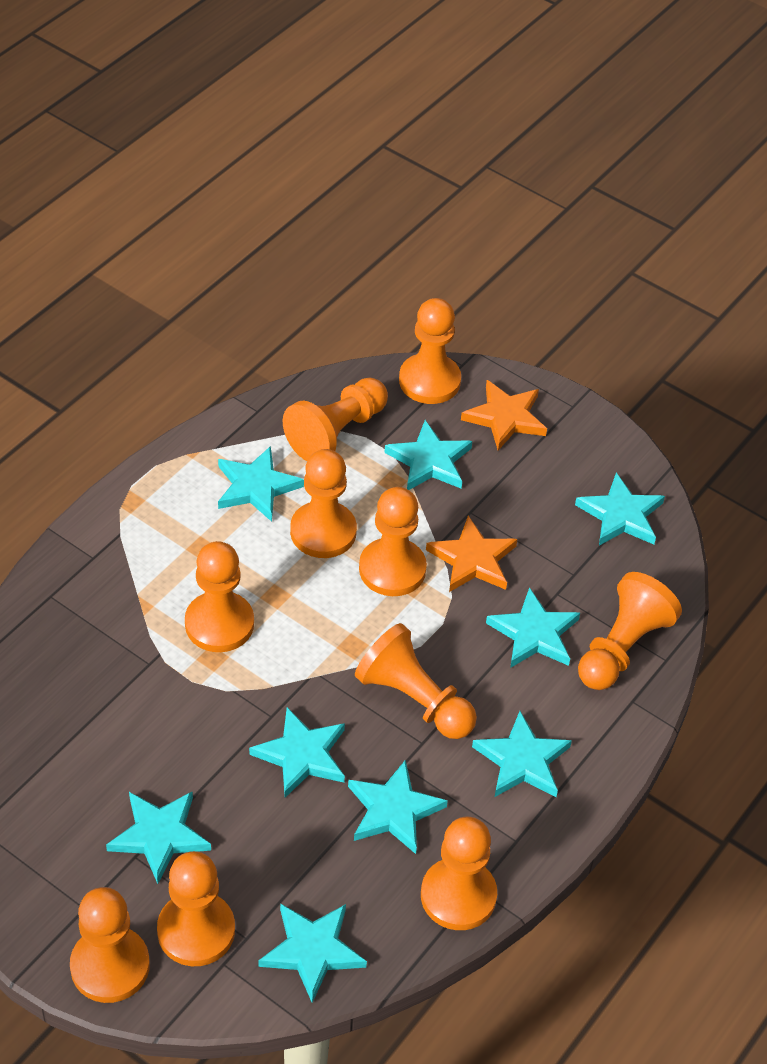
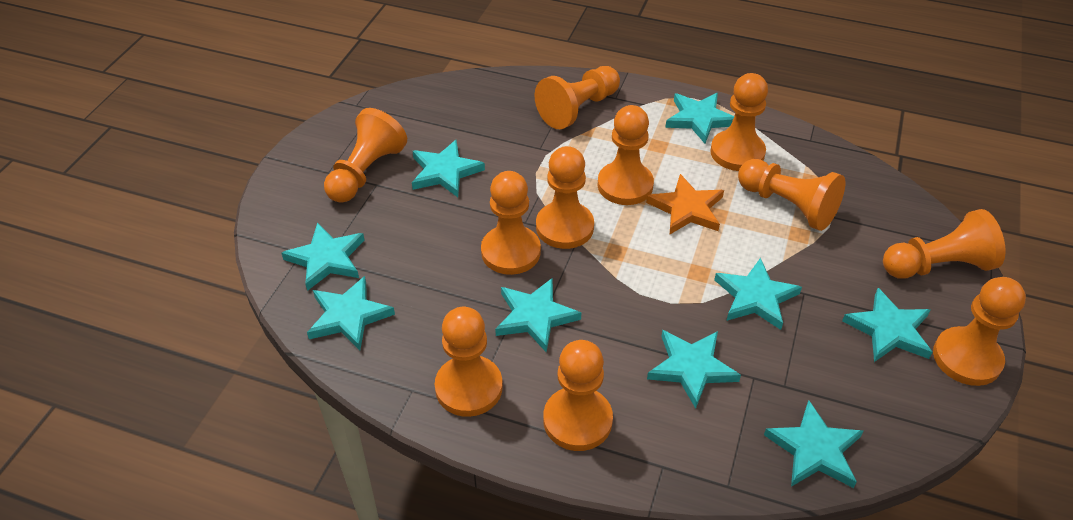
orange pawn: [70,887,150,1003] [157,851,235,966] [185,541,254,652] [283,378,388,461] [290,449,357,558] [355,623,477,739] [359,487,427,596] [399,298,461,404] [421,817,497,930] [578,572,682,690] = 10 -> [324,108,407,203] [435,307,503,417] [481,171,541,275] [535,66,620,129] [536,146,594,249] [543,340,613,451] [598,105,654,205] [710,73,768,171] [738,159,845,231] [883,209,1005,279] [933,277,1026,386] = 11
orange star: [426,516,517,592] [461,380,547,450] = 2 -> [646,174,724,234] = 1

